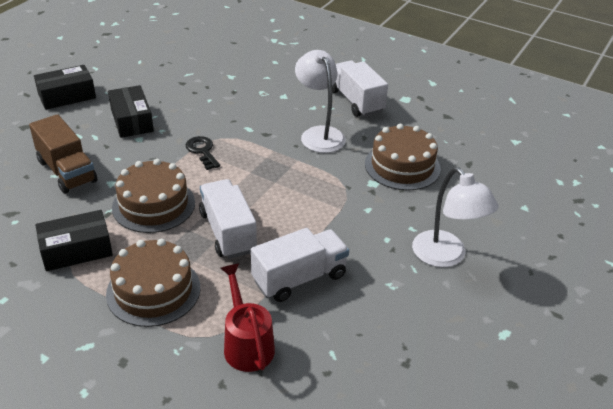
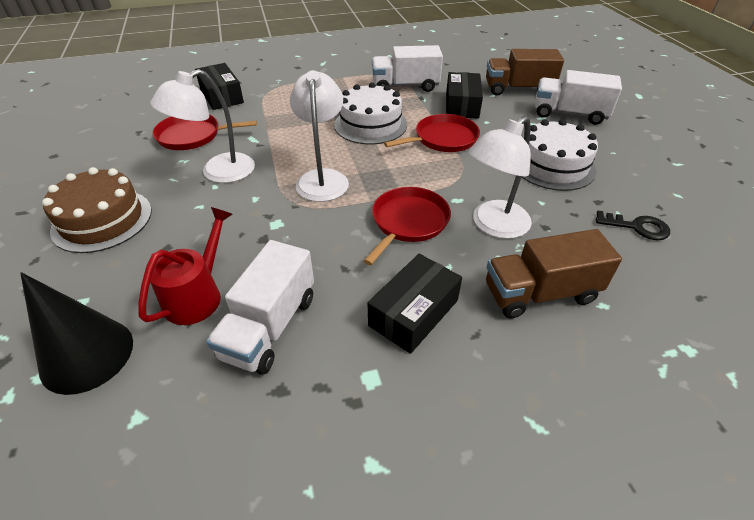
black cone: none = 0 -> [20,272,133,395] = 1
brown cake: [106,239,200,327] [112,159,195,233] [365,124,441,191] = 3 -> [42,167,152,253] = 1
brown truck: [29,114,97,193] = 1 -> [486,49,564,96] [486,229,622,319] = 2
red pan: none = 0 -> [153,115,257,150] [364,187,451,265] [384,114,480,152] = 3
white cake: none = 0 -> [334,82,407,145] [522,119,598,191] = 2
white lamp: [295,50,346,153] [412,167,499,267] = 2 -> [150,69,255,183] [290,70,349,202] [468,116,532,239] = 3

